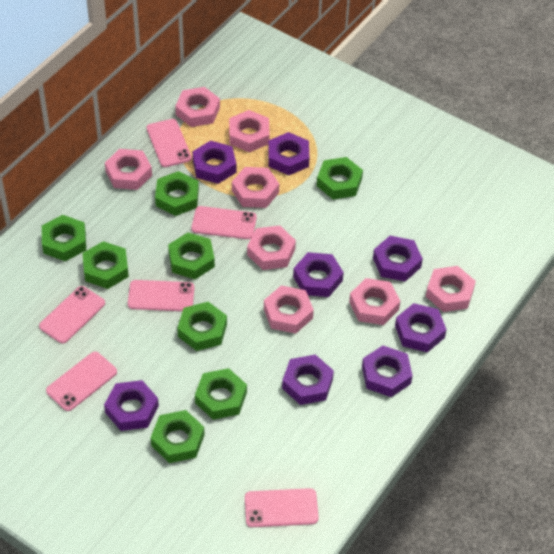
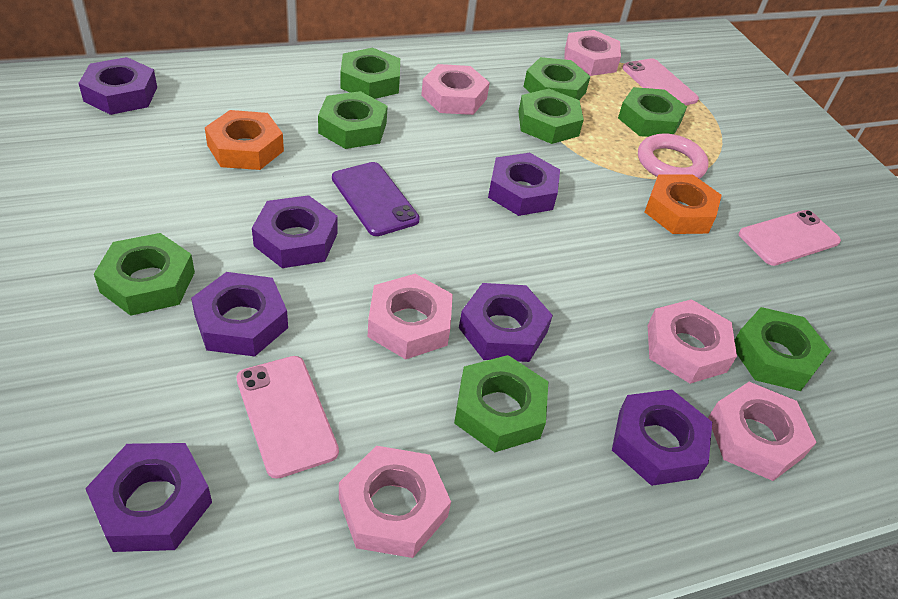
orange nut: none = 0 -> [205,110,284,170] [645,174,722,234] = 2
pink nut: [105,149,152,190] [175,87,220,127] [229,110,270,153] [232,167,279,208] [247,225,296,270] [264,286,314,334] [349,278,400,325] [426,266,476,312] = 8 -> [339,446,451,558] [368,274,453,360] [421,64,490,115] [564,30,621,76] [648,299,737,384] [708,382,817,481] = 6
pink phone: [39,286,105,344] [46,352,117,411] [128,280,194,311] [147,119,192,167] [192,206,257,239] [245,488,319,527] = 6 -> [237,356,339,479] [623,58,699,105] [739,210,841,266] = 3
pink ring: none = 0 -> [638,133,709,179] = 1
purple nut: [104,380,159,431] [192,140,236,184] [268,132,309,175] [282,354,334,405] [293,252,344,297] [362,346,413,397] [373,236,423,282] [395,303,447,352] = 8 -> [78,57,157,115] [85,443,212,552] [191,272,288,356] [252,195,338,268] [459,283,553,362] [488,153,560,216] [612,390,712,486] = 7
purple phone: none = 0 -> [332,162,420,236] = 1

